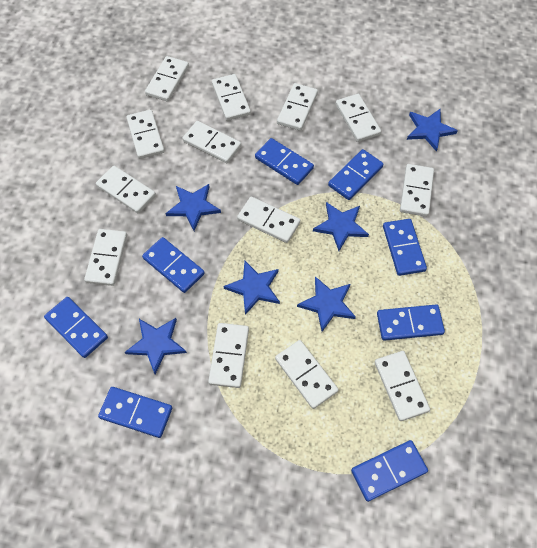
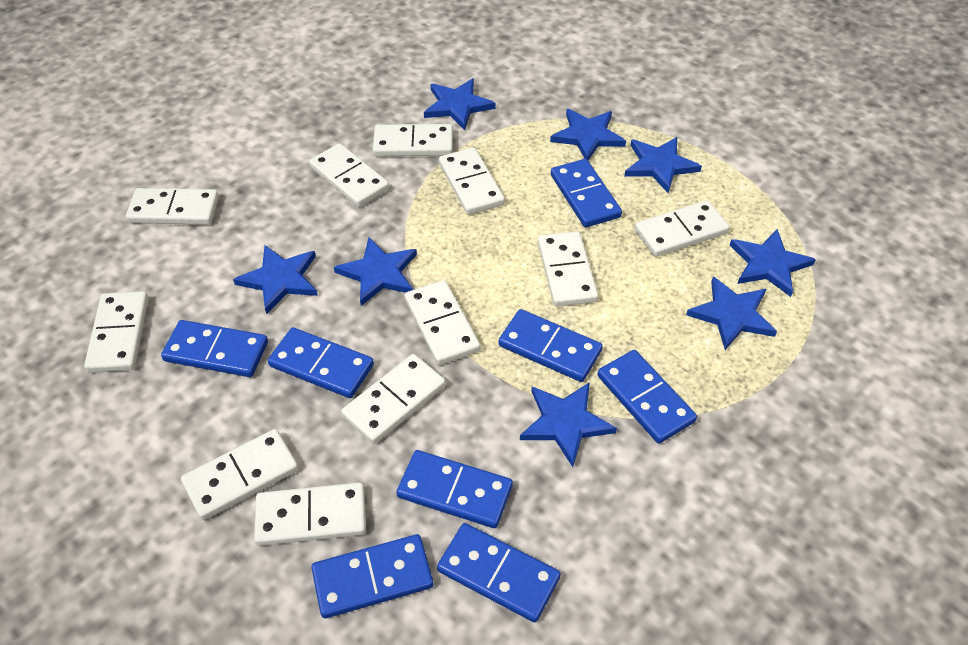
blue star: [125,318,187,374] [165,184,221,231] [224,261,280,315] [297,276,356,332] [313,202,369,251] [407,109,458,152] = 6 -> [233,245,318,314] [334,237,417,306] [424,78,496,130] [520,382,617,467] [550,109,626,160] [624,137,702,193] [686,277,777,350] [730,229,816,297] = 8
white domino: [84,229,127,286] [96,166,156,213] [126,110,165,159] [145,56,189,102] [183,121,241,163] [208,323,249,388] [212,74,251,121] [237,197,300,243] [275,340,339,409] [277,83,318,131] [336,94,381,142] [374,351,430,421] [400,164,434,217] = 13 -> [84,291,149,373] [126,188,219,225] [181,429,298,520] [254,482,366,546] [309,143,389,207] [341,354,446,444] [373,124,453,156] [404,280,480,365] [439,148,505,215] [538,231,598,307] [635,200,730,257] = 11

